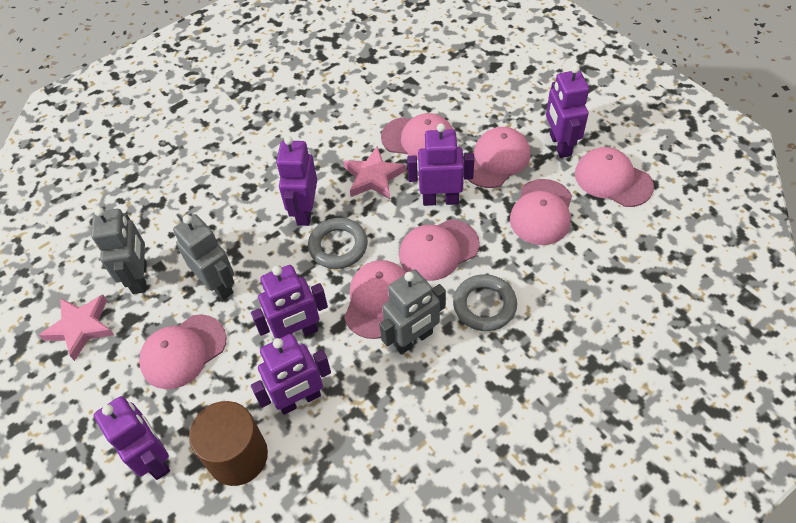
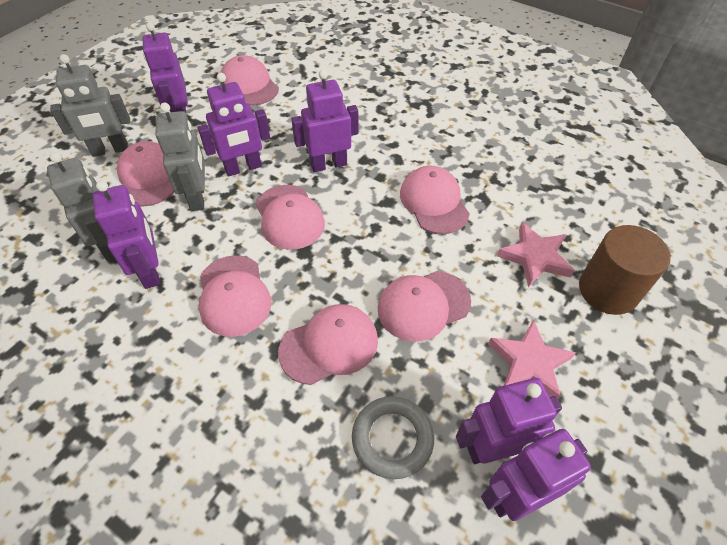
grey ring: [308,218,368,269] [453,274,517,331] = 2 -> [352,396,434,479] = 1

